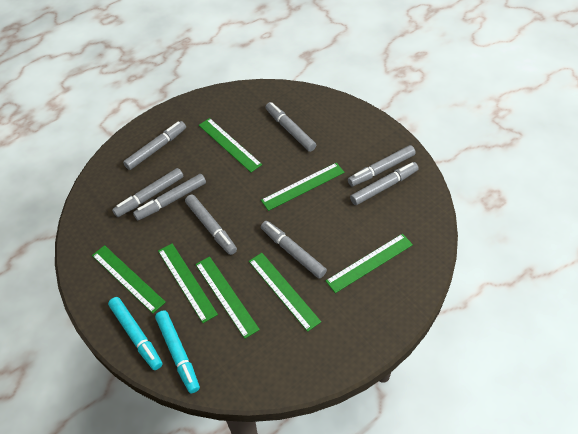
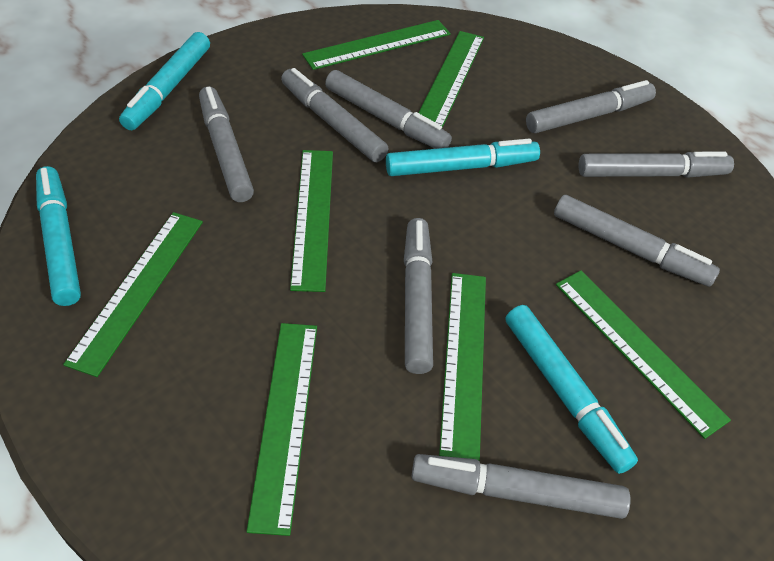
turquoise marker: [108,297,163,370] [155,310,200,393] = 2 -> [36,166,81,306] [119,32,210,130] [386,139,540,176] [506,305,638,474] = 4

